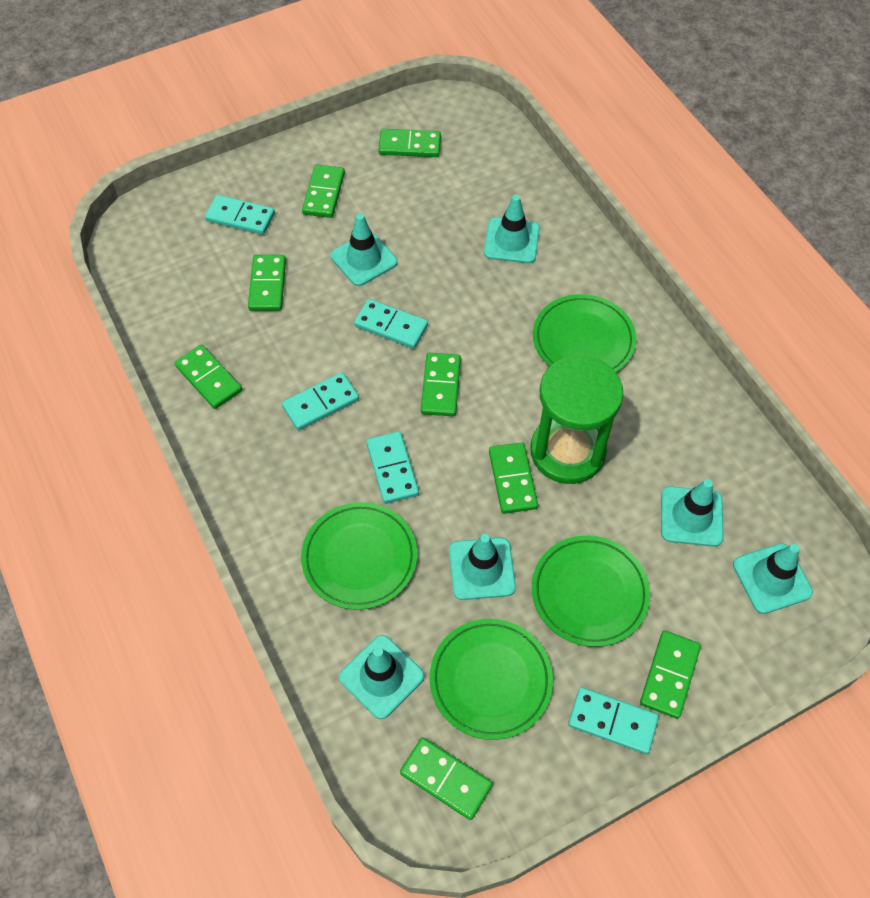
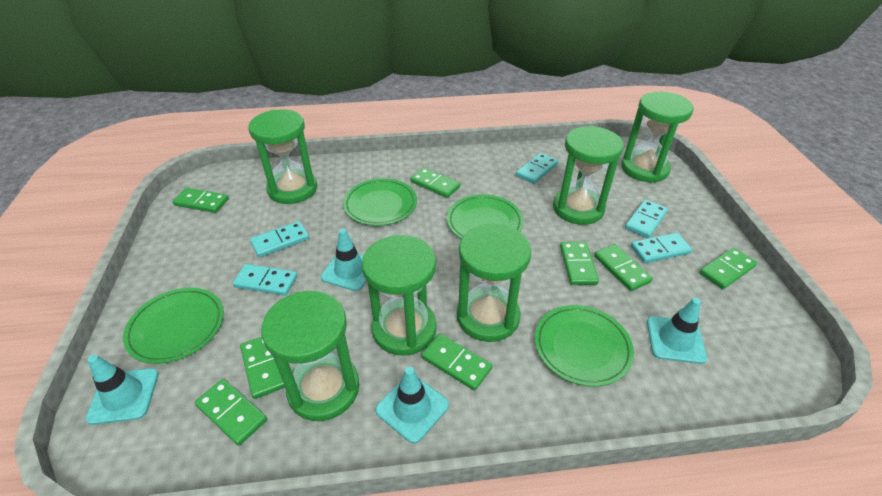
green hourglass: [530,355,624,484] = 1 -> [248,109,317,204] [261,291,359,421] [362,235,437,356] [457,224,531,342] [553,126,624,225] [621,92,694,183] = 6
turquoise traffic cone: [330,214,398,286] [339,635,424,719] [449,534,516,600] [484,195,540,264] [661,479,723,547] [733,543,813,614] = 6 -> [85,355,159,425] [321,229,367,291] [375,367,449,443] [647,298,707,364] = 4

